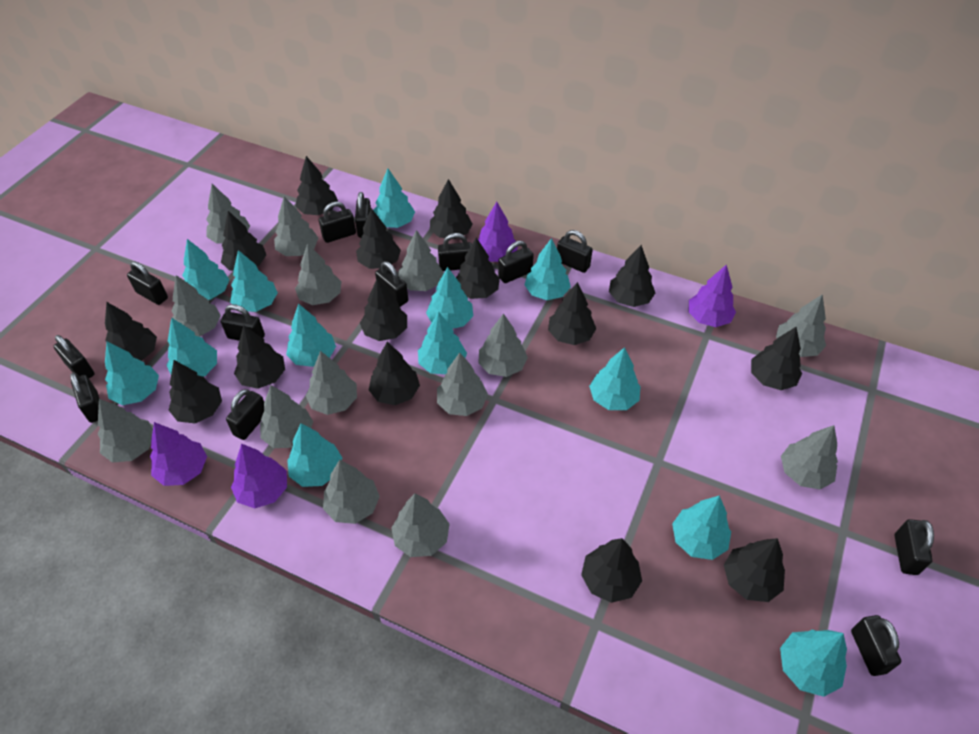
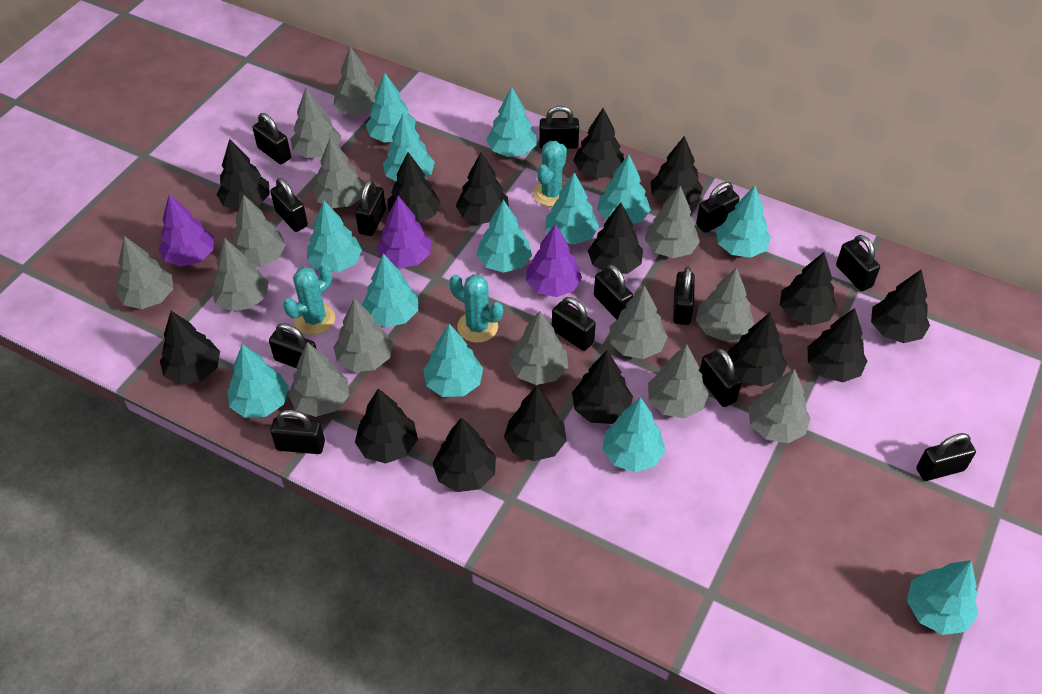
purple tree: [150,422,207,486] [231,444,287,509] [478,202,518,262] [688,264,736,327] = 4 -> [158,194,214,267] [376,196,431,268] [526,224,582,297] = 3
turquoise cactus: none = 0 -> [283,263,335,335] [450,274,503,343] [533,141,567,207] = 3

